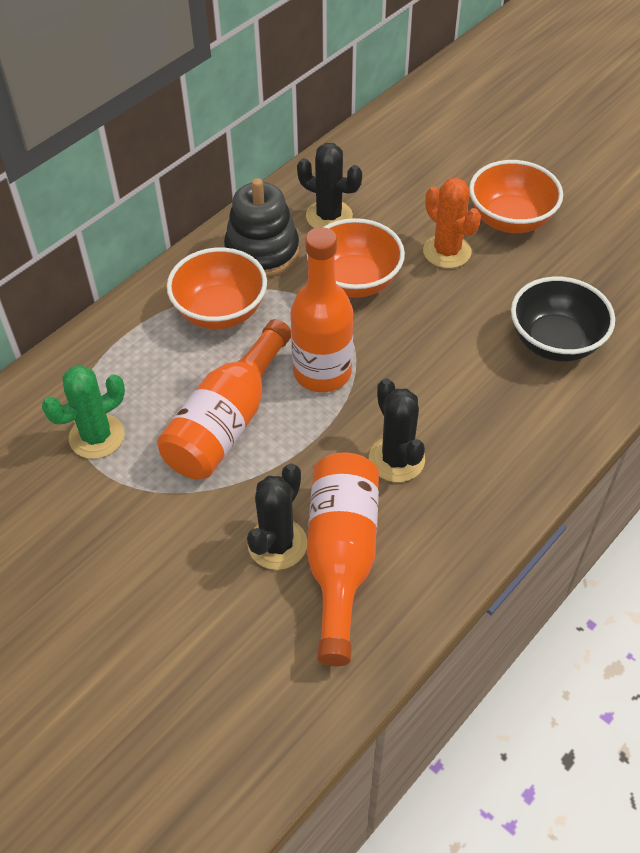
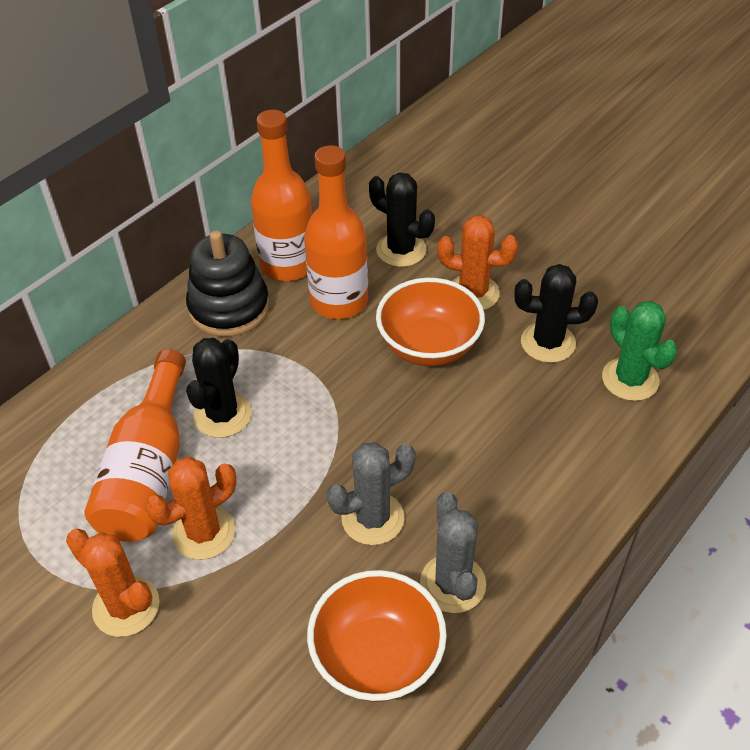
black bowl: [511,277,615,362] = 1 -> none = 0
grey cactus: none = 0 -> [327,442,416,545] [420,492,486,613] = 2
orange bowl: [167,248,267,329] [307,218,405,298] [469,160,563,233] = 3 -> [307,570,447,702] [376,278,485,366] = 2
orange cactus: [423,178,481,268] = 1 -> [66,529,160,637] [145,457,236,560] [437,215,518,310] = 3

